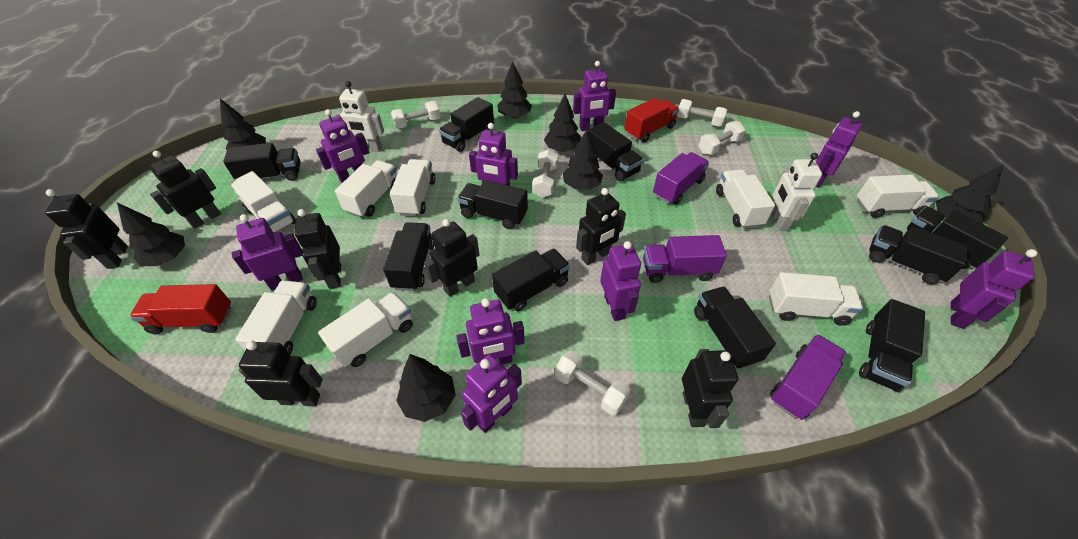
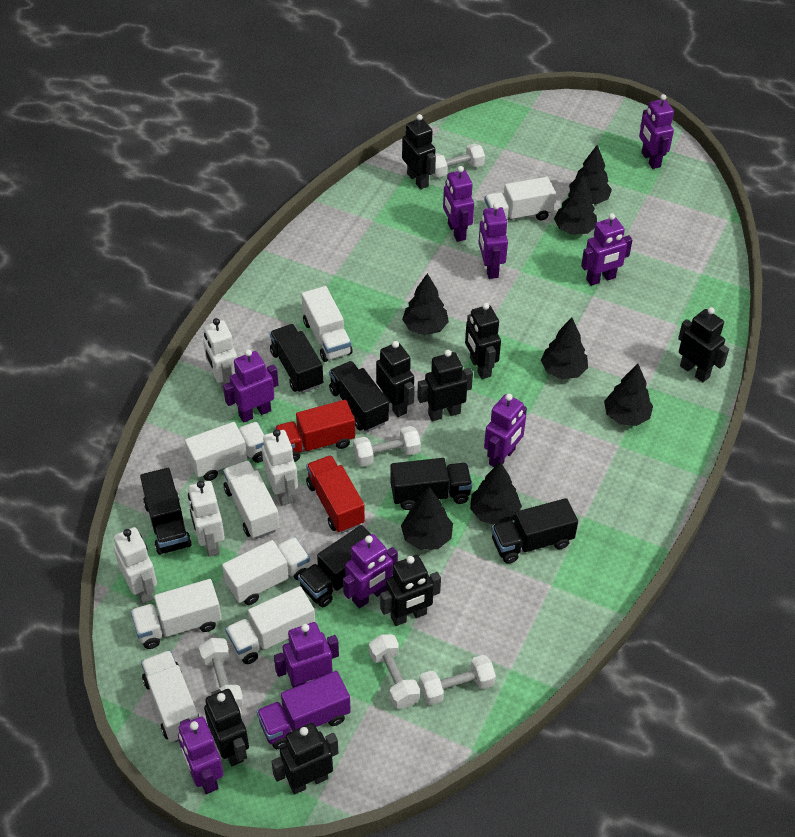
black robot: [45,189,128,269] [149,151,221,228] [239,341,322,406] [294,209,341,289] [424,219,480,297] [576,188,626,265] [682,349,738,428] = 7 -> [204,689,249,766] [271,723,338,794] [376,341,415,417] [380,555,441,626] [402,114,436,189] [417,350,473,421] [465,303,501,379] [678,307,729,382] = 8
black truck: [223,143,301,181] [383,222,434,291] [439,97,494,152] [457,180,528,229] [492,249,570,312] [588,122,644,182] [694,286,776,369] [859,299,925,392] [869,225,969,284] [906,207,1008,269] = 10 -> [140,468,192,555] [270,324,323,393] [298,525,370,607] [329,361,389,432] [390,458,472,510] [491,498,578,564] = 6
purple truck: [643,235,727,283] [653,152,709,205] [770,334,846,420] = 3 -> [257,671,351,749] = 1
white robot: [335,81,384,152] [771,153,822,231] = 2 -> [114,527,157,604] [188,481,225,557] [203,318,237,393] [262,429,298,506] = 4

